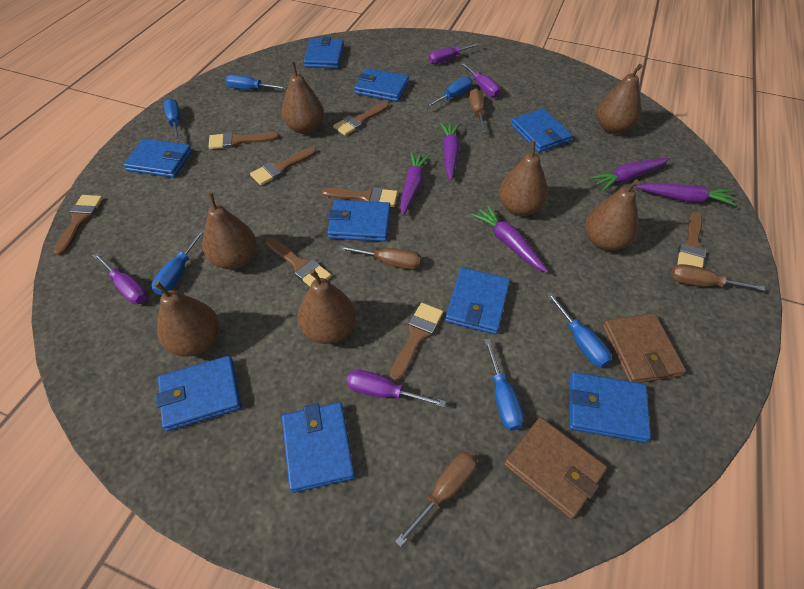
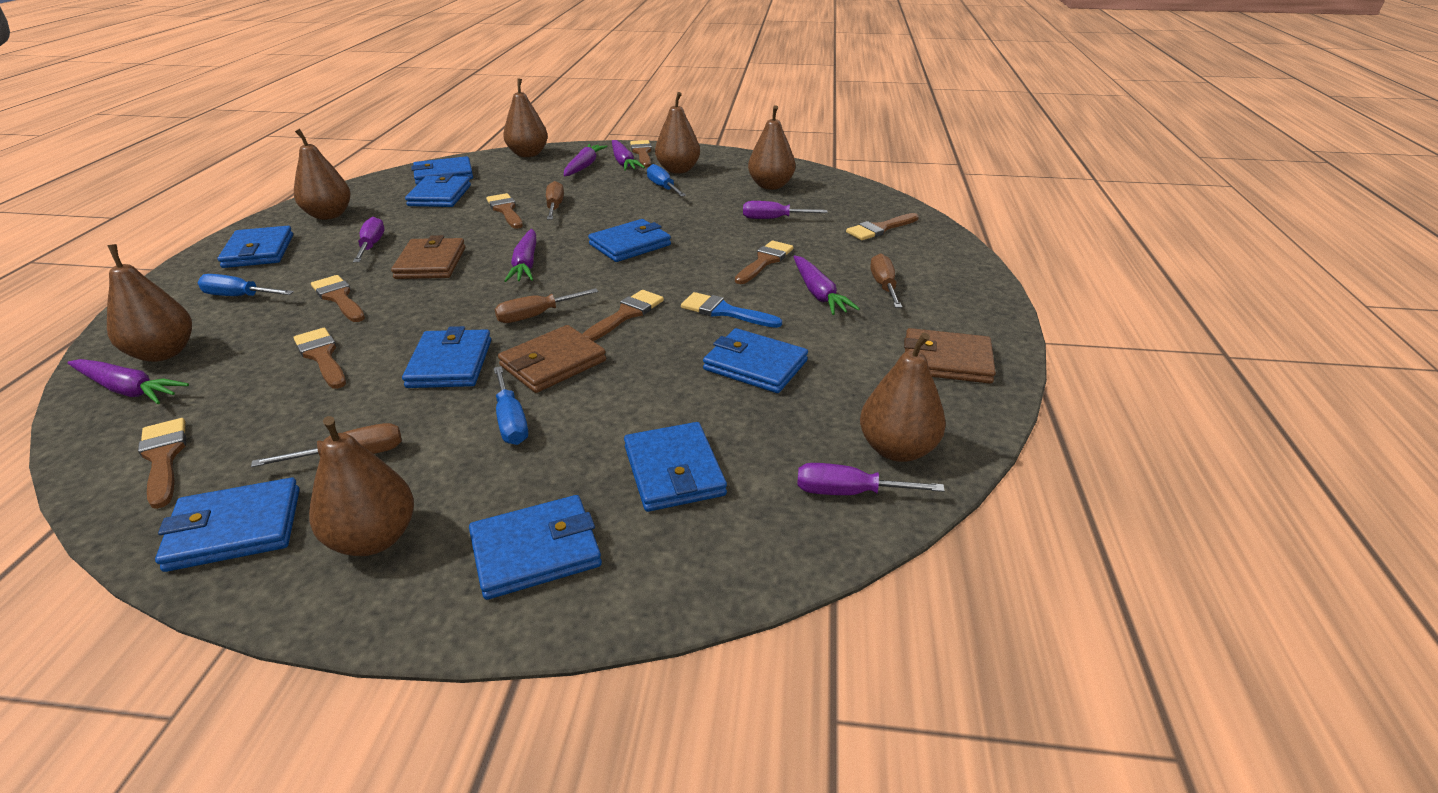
blue brush: none = 0 -> [681,292,782,328] = 1
blue screwdriver: [152,229,204,295] [164,98,180,142] [225,74,287,90] [425,77,472,108] [484,339,524,431] [546,292,612,367] = 6 -> [198,274,294,296] [494,366,528,445] [647,164,686,197] = 3
brown wallet: [504,417,607,519] [603,313,686,383] = 2 -> [391,235,465,279] [498,325,606,393] [904,328,996,384] = 3
purple screwdriver: [93,252,147,304] [346,369,446,407] [428,43,480,64] [460,62,501,97] = 4 -> [353,217,384,262] [743,201,828,219] [797,463,945,495] = 3

